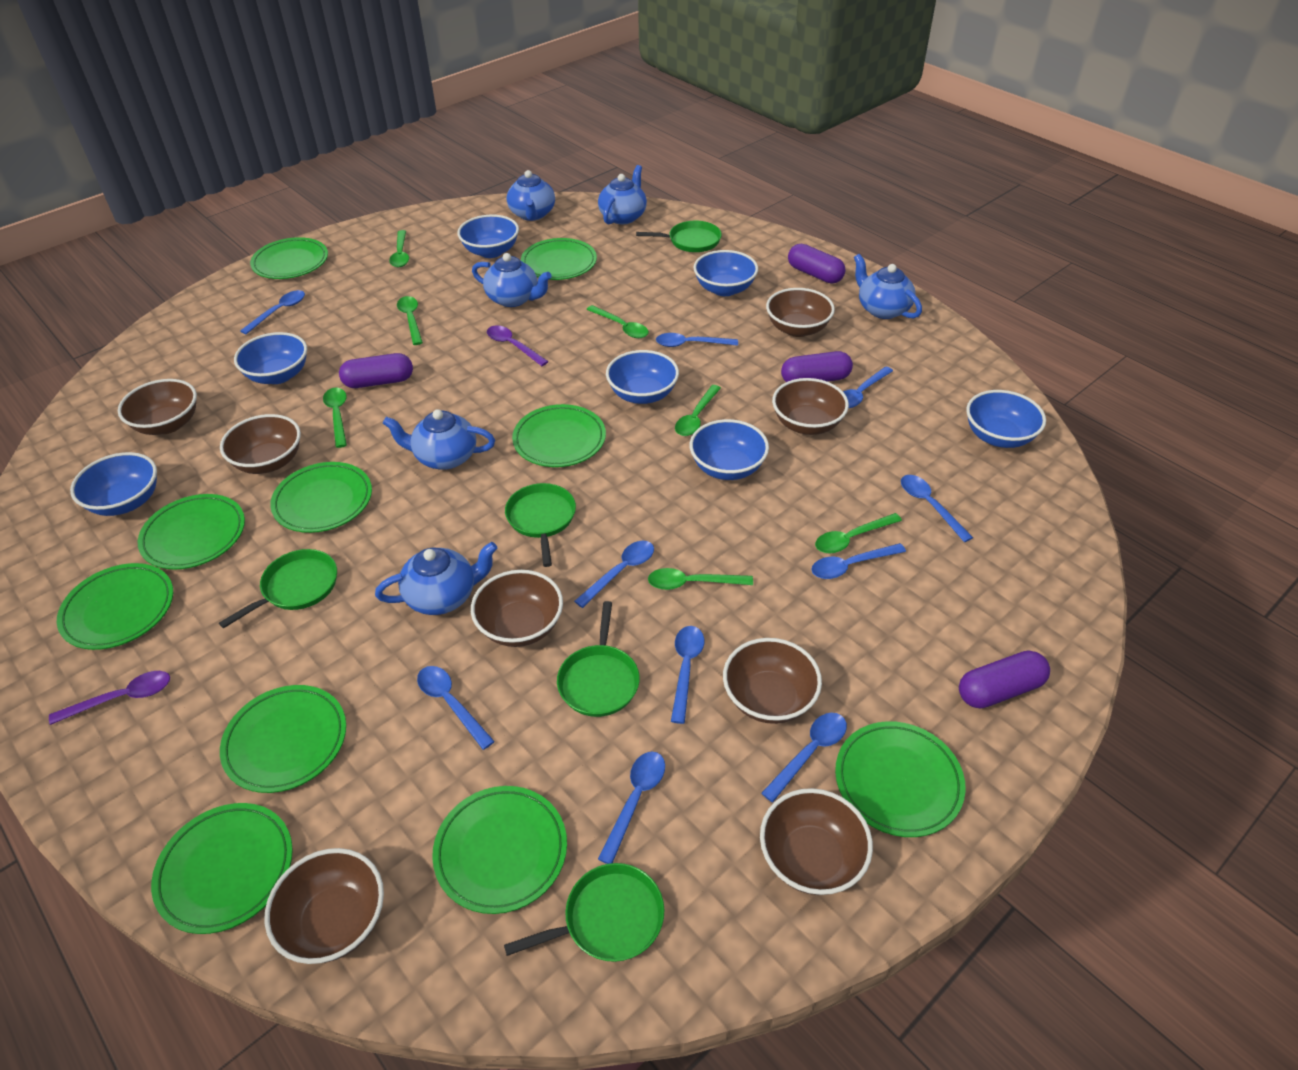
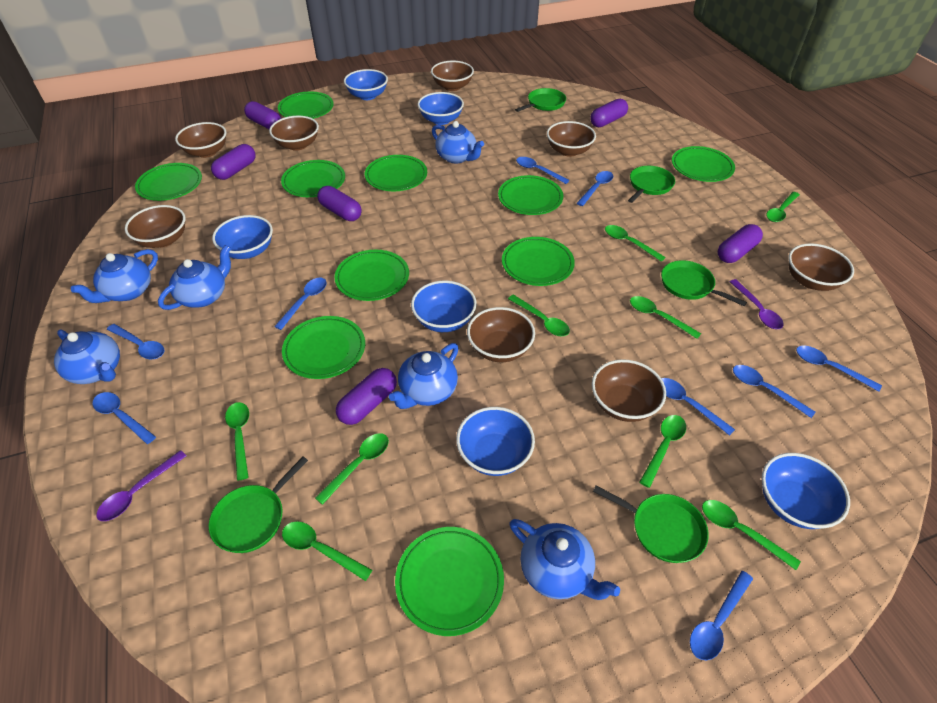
blue bowl: [70,452,157,516] [234,332,307,384] [457,215,519,258] [606,350,679,404] [690,419,769,480] [693,250,758,296] [966,390,1046,448] = 7 -> [212,215,273,259] [344,69,388,100] [411,281,477,332] [418,92,464,125] [456,407,535,476] [762,453,850,529] = 6
blue spoon: [240,290,305,334] [417,666,495,750] [574,541,654,608] [598,752,665,864] [656,333,738,347] [671,626,704,724] [761,713,847,802] [811,543,906,579] [843,366,893,408] [901,475,973,542] = 10 -> [92,392,156,444] [107,324,164,359] [274,277,327,330] [516,157,570,184] [577,171,613,206] [661,378,735,436] [690,571,753,660] [733,365,815,418] [796,346,882,392] = 9
green spoon: [323,388,347,448] [389,230,409,267] [397,296,423,345] [586,305,649,338] [648,568,753,590] [675,385,721,436] [815,513,902,554] = 7 -> [225,402,249,481] [282,522,372,581] [315,433,389,505] [508,294,570,336] [605,225,666,262] [630,296,701,339] [639,415,686,488] [702,500,801,570] [766,192,800,222] = 9
purple capsule: [339,353,413,388] [781,351,853,382] [788,244,846,283] [959,650,1050,708] = 4 -> [211,144,256,180] [244,101,281,129] [317,186,361,221] [336,368,397,425] [590,99,628,127] [718,224,763,263] = 6

